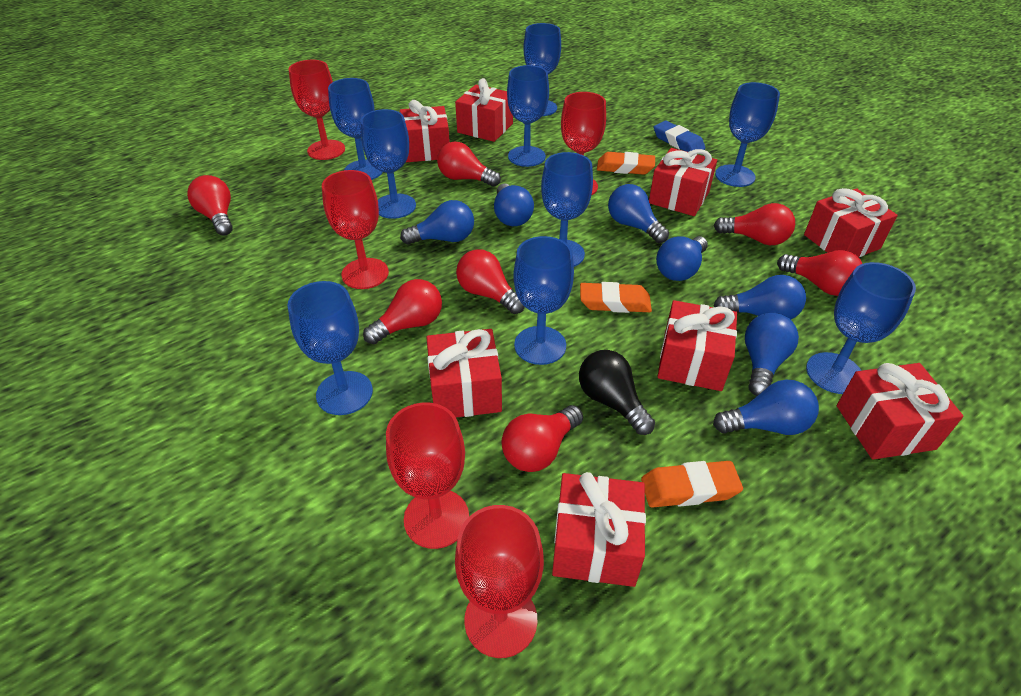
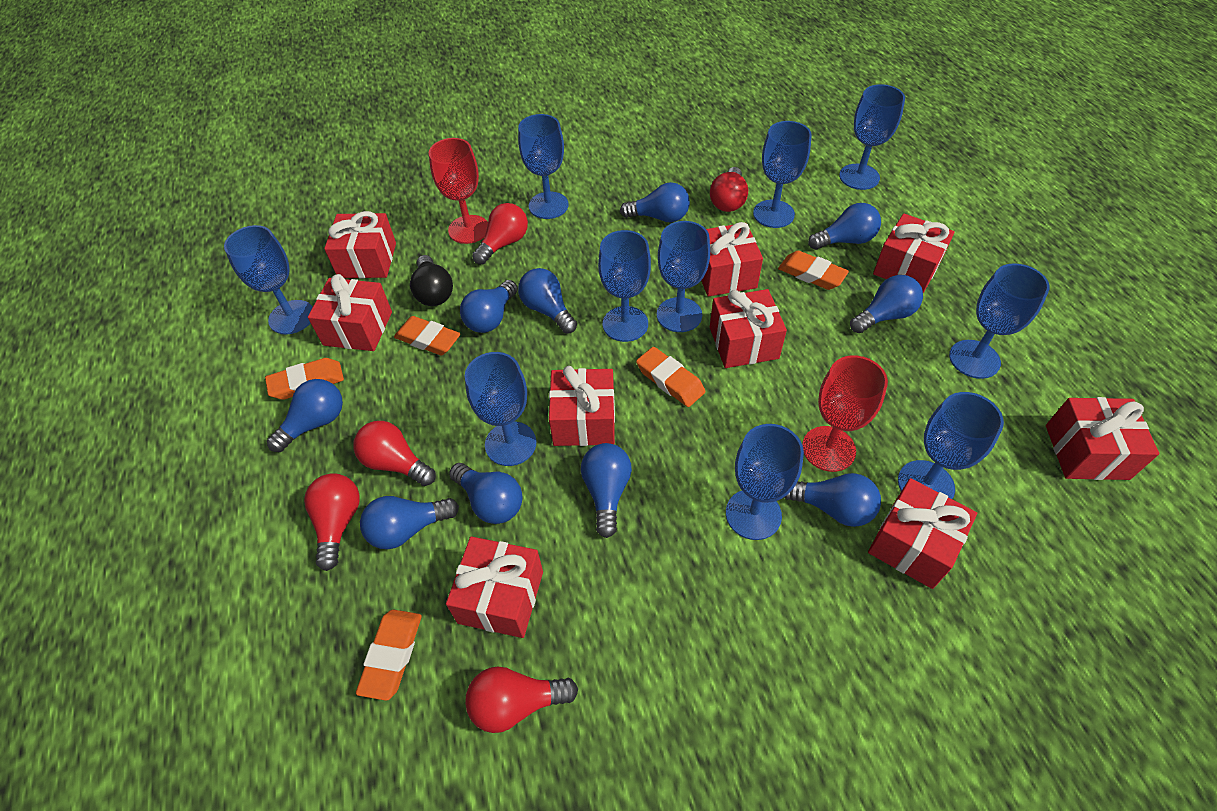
blue eraser: [654,121,705,152] = 1 -> none = 0
blue goblet: [287,281,373,415] [328,78,382,180] [361,109,416,219] [507,65,549,167] [513,236,574,365] [524,23,561,116] [541,152,593,267] [715,82,780,187] [806,262,916,394] = 9 -> [224,225,313,334] [465,352,536,466] [518,114,569,219] [598,230,651,342] [657,221,710,332] [726,424,804,540] [753,121,812,228] [839,84,905,190] [898,392,1004,499] [949,264,1050,379] = 10
blue light bulb: [400,200,474,245] [494,184,534,226] [608,184,669,243] [656,236,708,281] [713,380,819,435] [714,275,806,320] [745,313,799,396] = 7 -> [267,379,343,452] [360,496,459,549] [449,463,523,524] [460,280,518,333] [518,268,577,334] [581,443,632,538] [620,182,690,222] [784,473,881,527] [808,203,881,250] [850,275,923,333] = 10
orange eraser: [580,282,652,313] [597,152,655,175] [641,461,743,508] = 3 -> [265,358,344,400] [356,610,422,701] [394,316,460,355] [636,347,705,407] [778,251,849,290] = 5
red gift: [400,100,450,162] [426,329,502,417] [455,78,513,142] [552,472,646,587] [649,148,717,216] [657,300,737,391] [804,188,898,257] [837,363,963,460] = 8 -> [308,274,392,351] [324,211,396,278] [446,536,543,638] [549,366,615,446] [701,222,763,296] [710,289,787,368] [868,478,977,589] [873,213,955,293] [1046,397,1159,480] = 9
red goblet: [289,60,345,160] [322,170,389,289] [386,402,469,549] [455,505,544,658] [561,92,606,195] = 5 -> [429,138,488,244] [802,356,888,472] = 2
red light bulb: [187,175,233,236] [363,279,442,344] [437,141,501,187] [456,249,525,314] [501,405,583,472] [714,203,795,245] [777,250,863,296] = 7 -> [304,473,360,571] [353,421,436,486] [465,666,578,733] [472,203,528,264] [710,167,748,212] = 5

